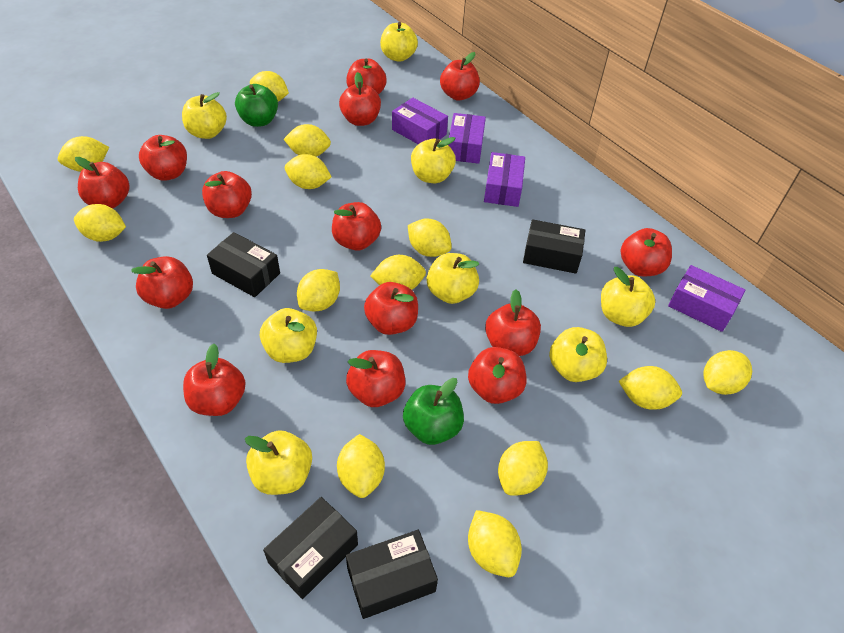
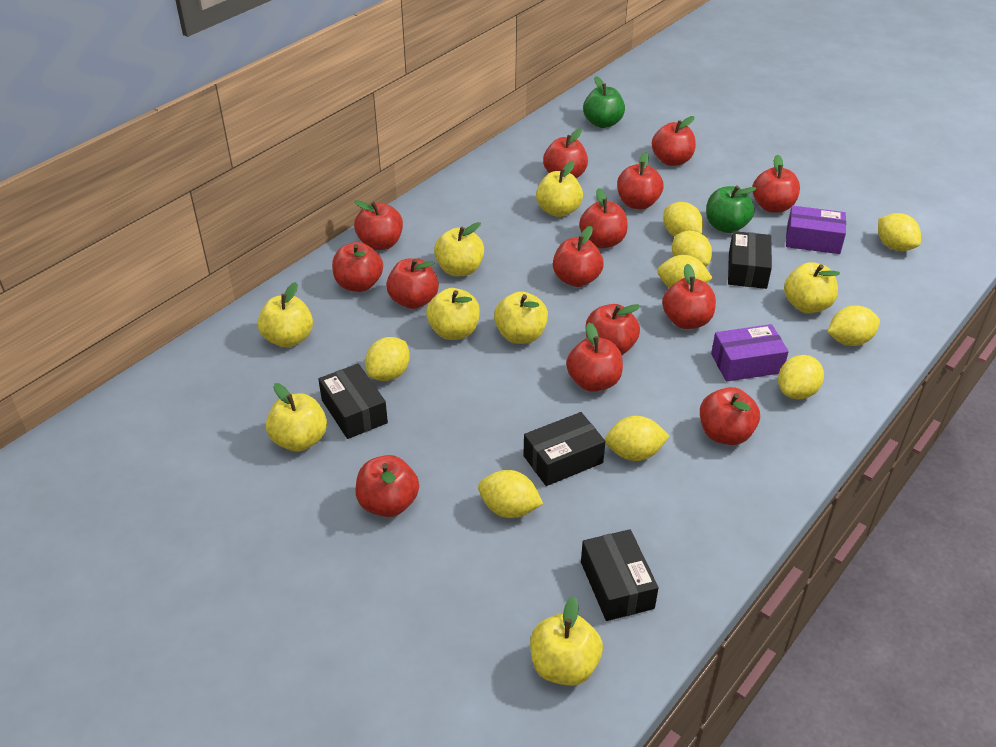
purple box: [392,98,448,144] [448,113,486,164] [484,152,525,207] [668,265,745,332] = 4 -> [711,324,789,382] [786,206,846,254] = 2
yellow lemon: [58,136,109,172] [74,204,126,242] [250,71,289,101] [284,124,331,157] [285,154,332,189] [297,269,340,312] [337,434,385,498] [370,255,426,290] [408,218,452,257] [468,510,522,577] [498,441,548,496] [619,366,682,410] [703,350,752,395] = 13 -> [365,337,410,381] [478,470,543,518] [605,416,669,461] [657,255,713,288] [663,202,703,237] [672,231,712,267] [778,355,824,399] [828,305,880,346] [878,213,921,251] = 9

